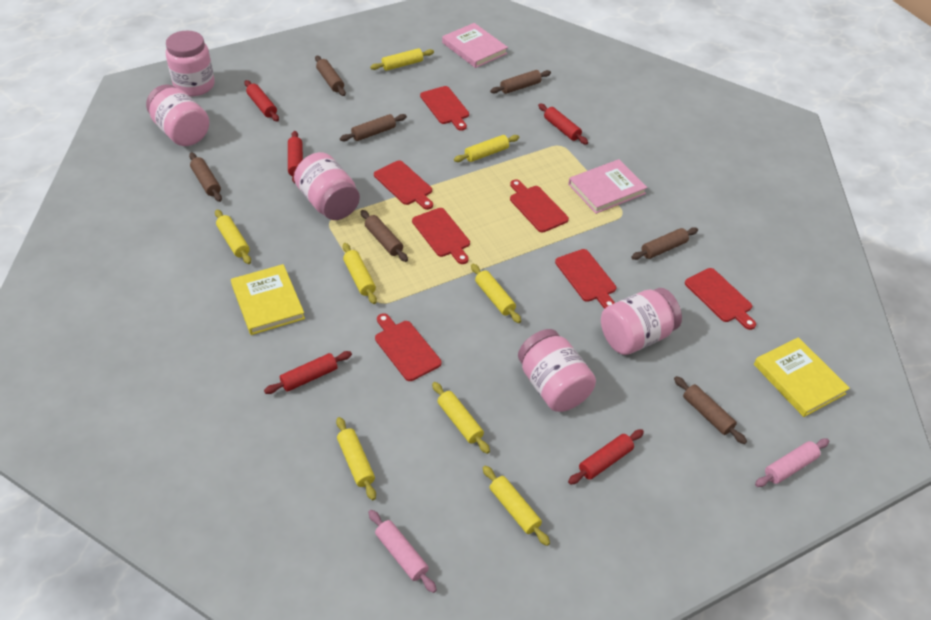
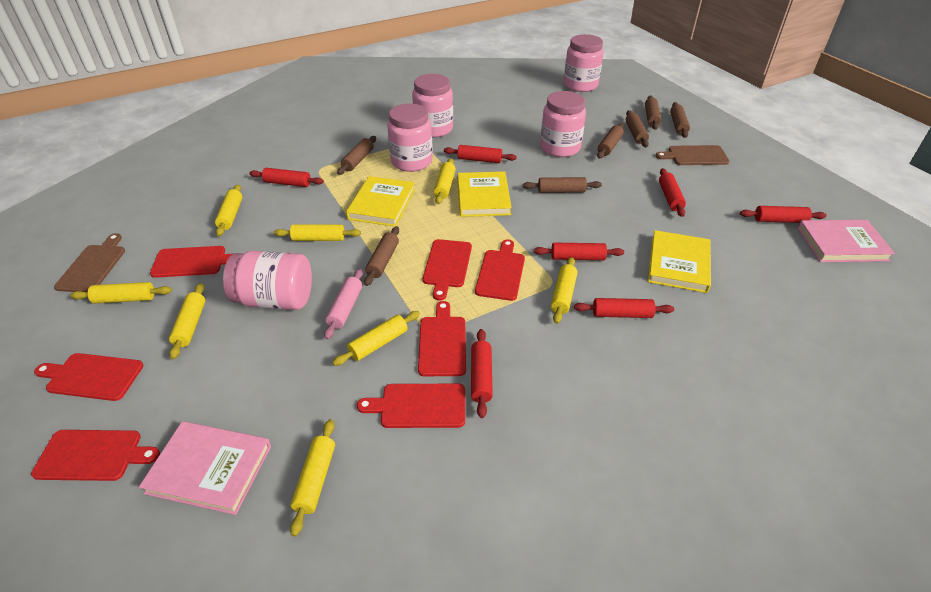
brown cutting board: none = 0 -> [54,233,125,292] [656,145,729,165] = 2
pink rolling pin: [368,510,437,593] [755,438,829,487] = 2 -> [324,269,363,339] = 1
red rolling pin: [245,80,279,121] [264,351,352,394] [288,131,303,183] [538,104,588,145] [568,429,644,485] = 5 -> [249,168,324,187] [444,145,517,163] [471,329,493,418] [534,243,624,260] [574,298,674,318] [659,168,686,217] [740,206,826,223] = 7
yellow book: [231,264,305,335] [754,337,850,417] = 2 -> [346,176,415,227] [457,172,512,217] [648,230,711,293] = 3

